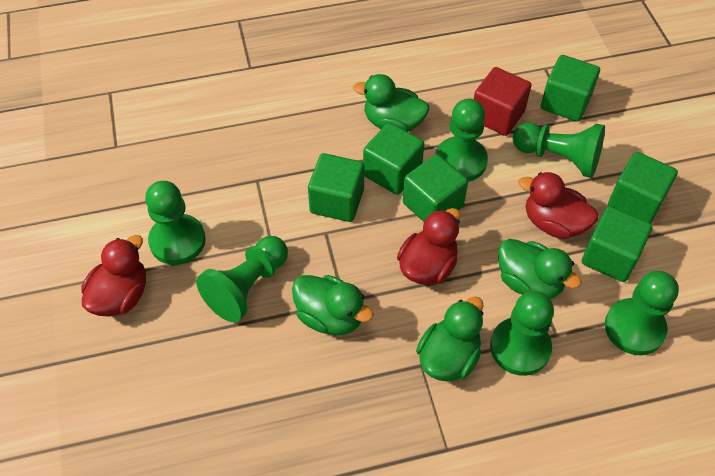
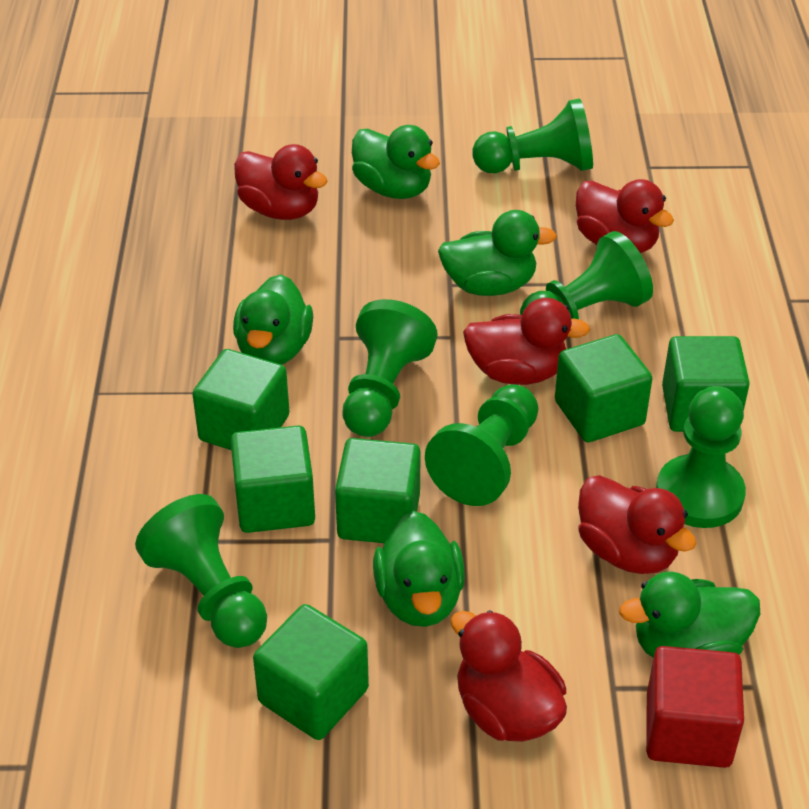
green duck: [292,275,374,335] [353,74,429,132] [416,296,483,382] [498,239,582,299] = 4 -> [233,274,313,365] [352,125,440,199] [373,511,465,627] [438,210,557,296] [619,572,760,658] = 5
red duck: [81,235,146,317] [397,208,461,285] [518,172,598,239] = 3 -> [234,144,327,220] [451,610,567,742] [463,298,590,385] [576,179,674,253] [578,475,696,574] = 5

